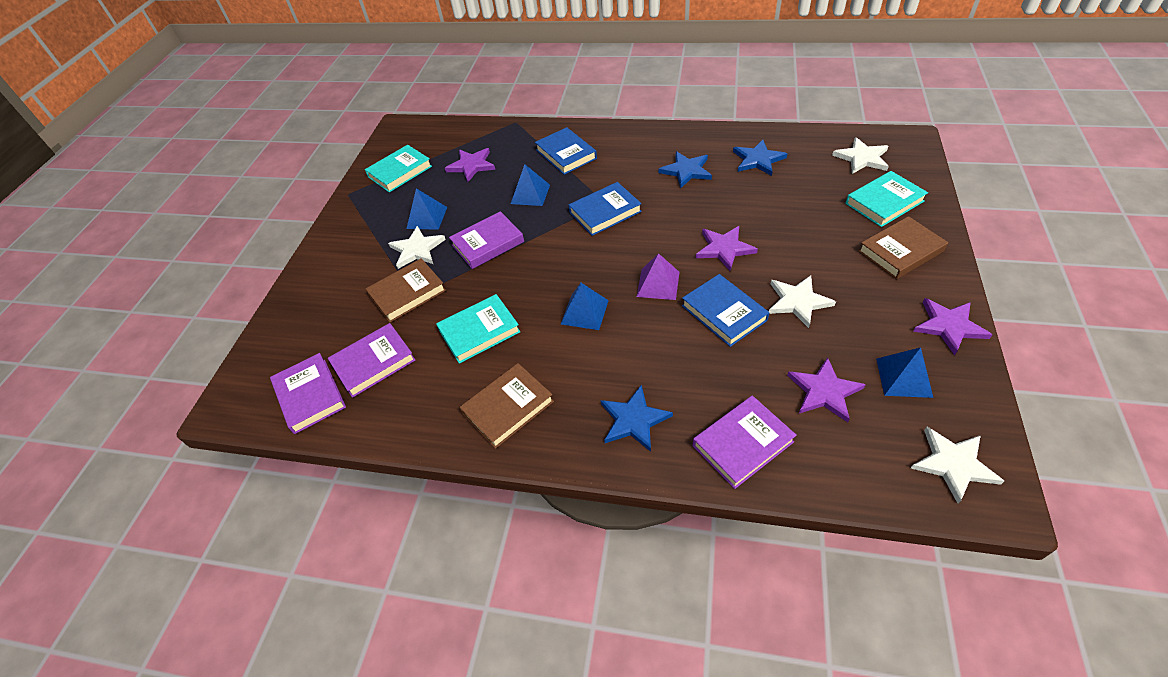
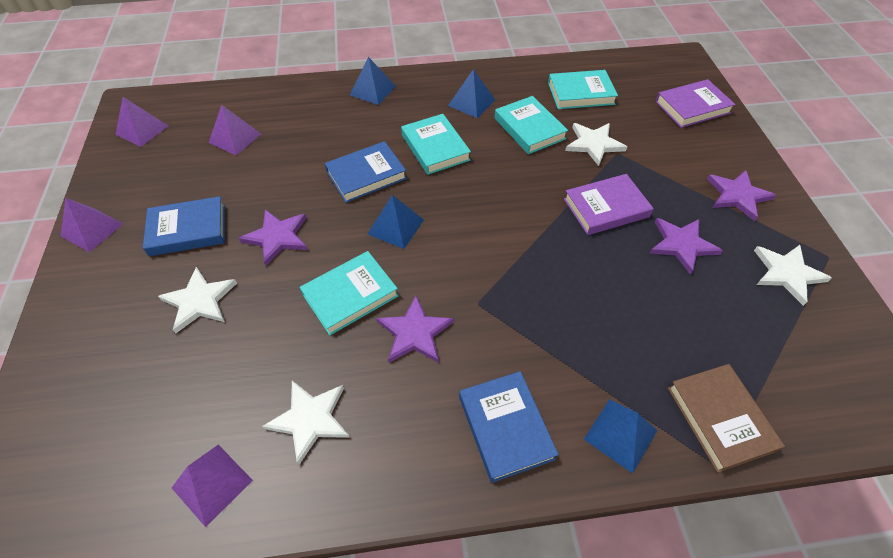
blue star: [601,385,673,452] [659,151,712,189] [733,140,787,176] = 3 -> none = 0
brown book: [366,258,446,323] [459,363,554,449] [858,216,948,279] = 3 -> [668,364,785,473] = 1
purple book: [270,353,346,434] [328,323,415,398] [449,211,524,269] [693,396,797,489] = 4 -> [564,174,654,235] [655,79,736,128] = 2
purple pyramid: [637,253,679,300] = 1 -> [60,198,123,252] [115,97,168,147] [172,445,253,527] [209,105,261,155] = 4
turquoise book: [365,145,432,192] [436,294,520,364] [845,171,928,227] = 3 -> [300,251,399,335] [401,114,471,175] [495,96,568,154] [548,70,618,109] = 4

